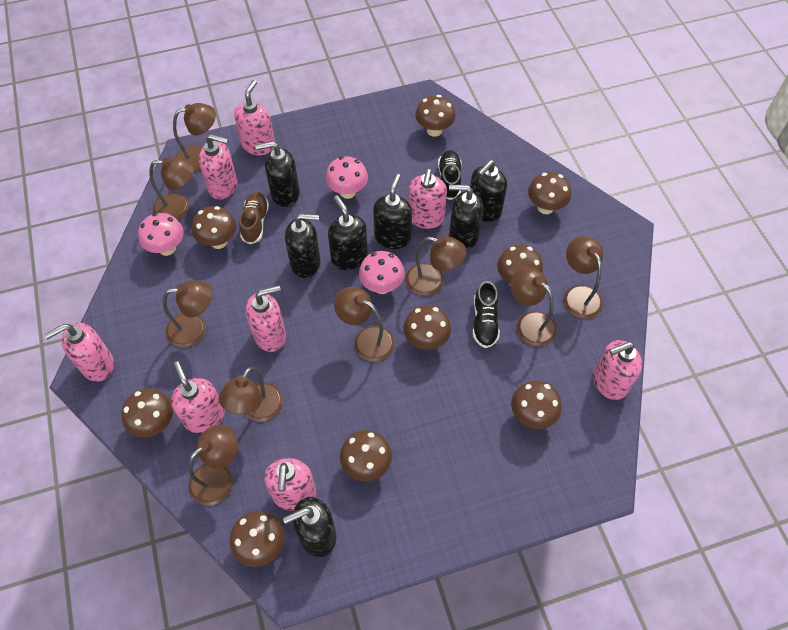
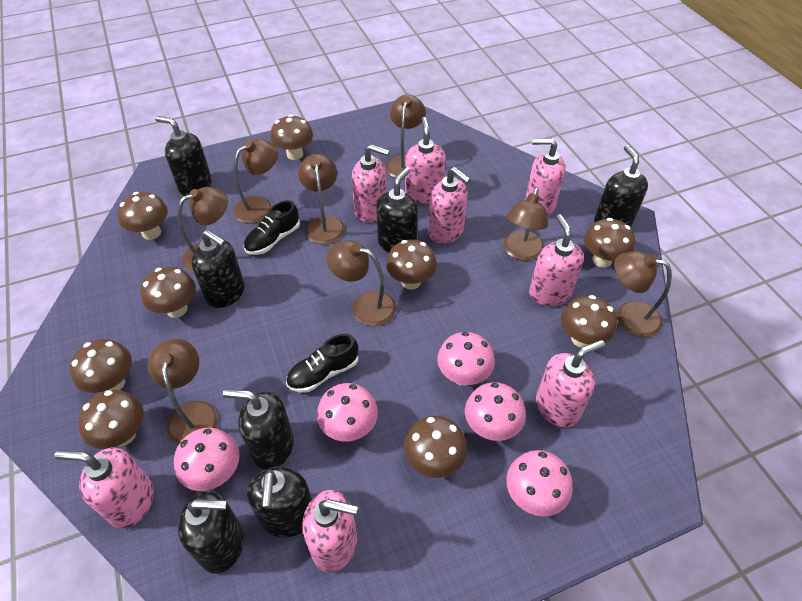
brown lamp: [149,157,194,220] [163,280,213,348] [173,103,216,172] [188,424,238,506] [219,367,283,422] [334,287,395,362] [405,236,466,296] [510,267,557,346] [563,236,603,319] = 9 -> [148,339,219,445] [177,187,228,272] [233,139,278,224] [298,154,345,245] [327,240,396,326] [386,94,425,179] [503,188,548,261] [614,251,672,338] = 8
brown shoe: [239,192,269,244] = 1 -> none = 0
pink mushroom: [138,213,184,256] [325,156,368,199] [359,251,405,294] = 3 -> [174,428,240,491] [317,383,378,442] [437,332,495,386] [465,382,526,441] [506,450,573,516] = 5

